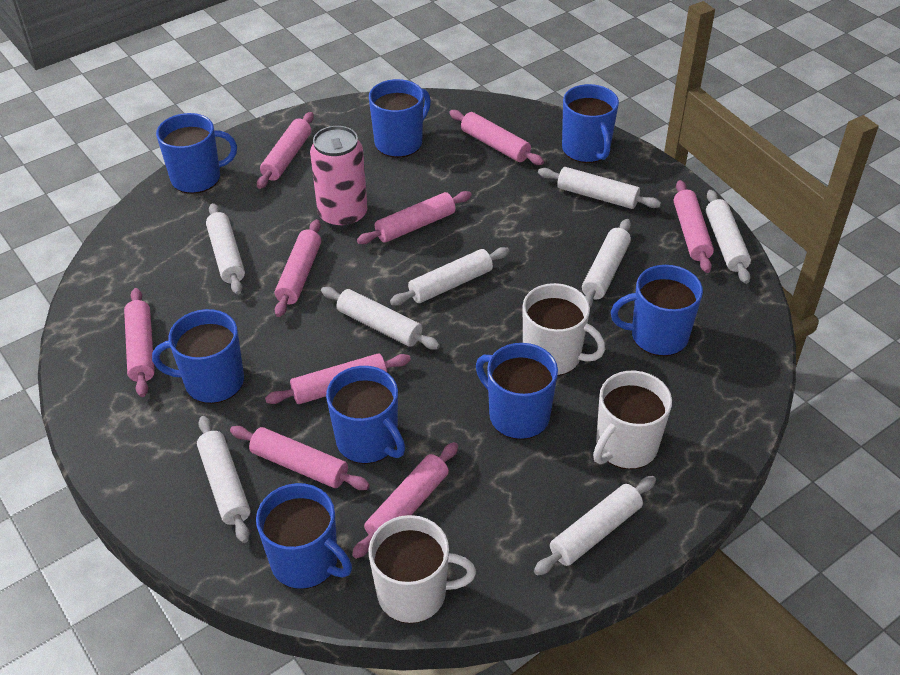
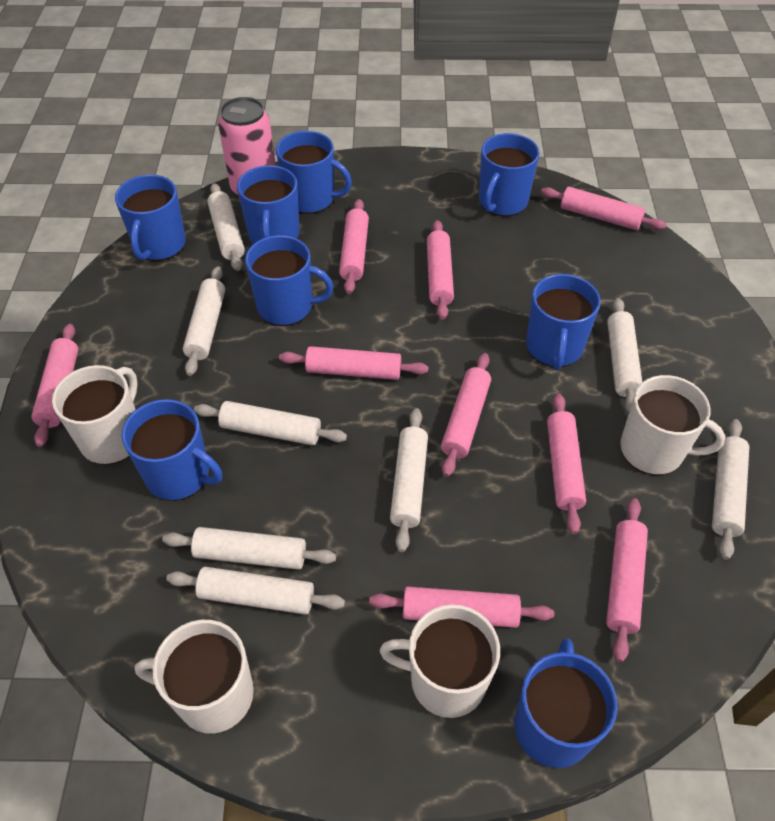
white mug: [368,515,476,624] [523,283,605,376] [593,371,672,469] = 3 -> [52,365,138,465] [135,620,254,734] [380,604,500,718] [620,375,725,475] = 4

